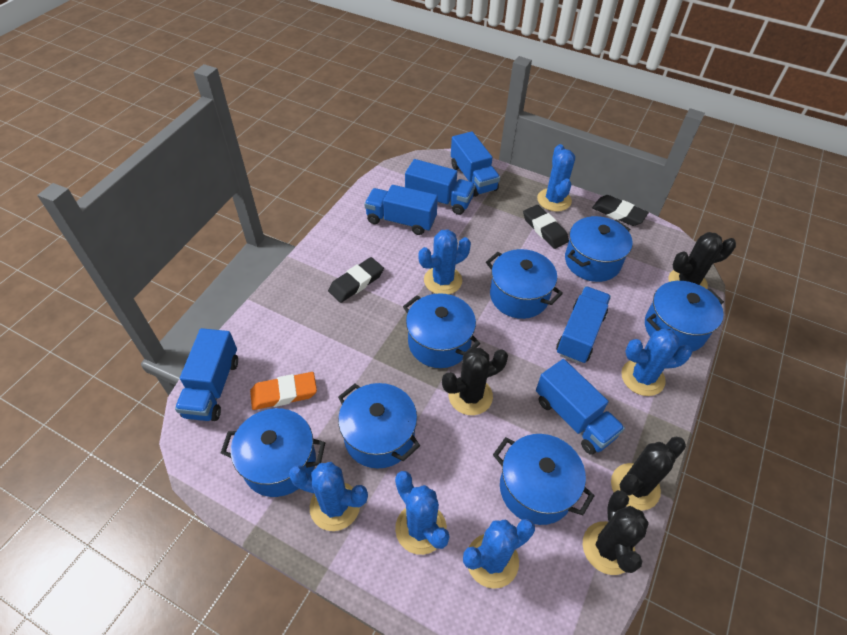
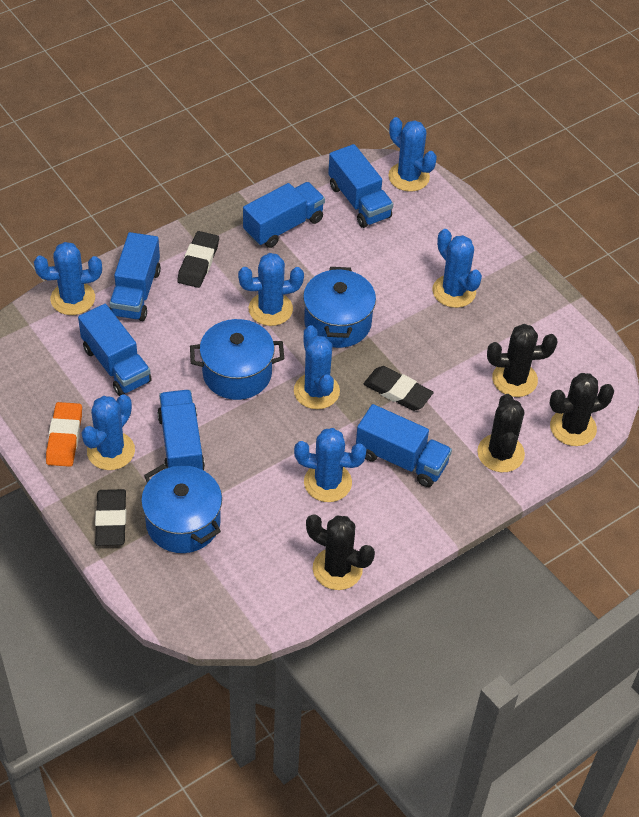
blue cactus: [289,462,368,531] [395,471,450,555] [419,229,471,294] [463,519,535,589] [537,144,575,212] [621,328,692,396] = 6 -> [34,242,102,315] [82,394,135,470] [238,253,304,326] [294,325,340,409] [294,428,367,502] [388,117,437,192] [433,229,482,308] = 7
blue pot: [221,408,326,497] [338,383,420,468] [403,293,480,368] [486,249,563,319] [493,434,595,525] [565,216,633,282] [645,281,724,352] = 7 -> [141,464,222,553] [190,319,284,400] [303,267,376,348] = 3

